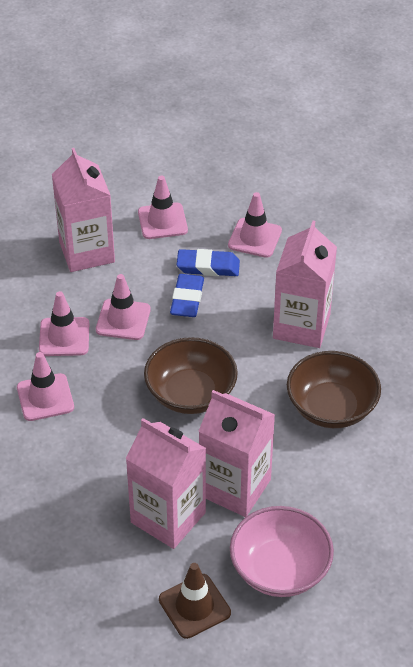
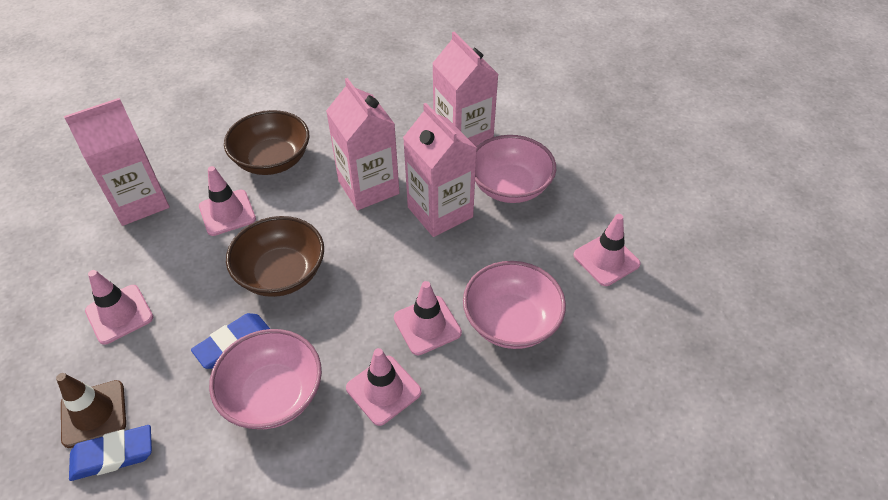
pink bowl: [230,506,334,597] = 1 -> [209,329,322,429] [463,261,566,349] [475,135,556,203] = 3

